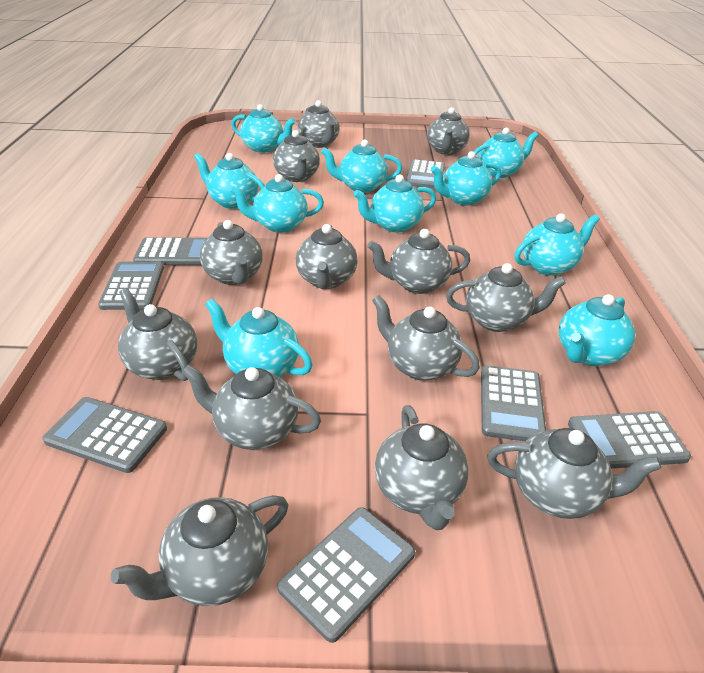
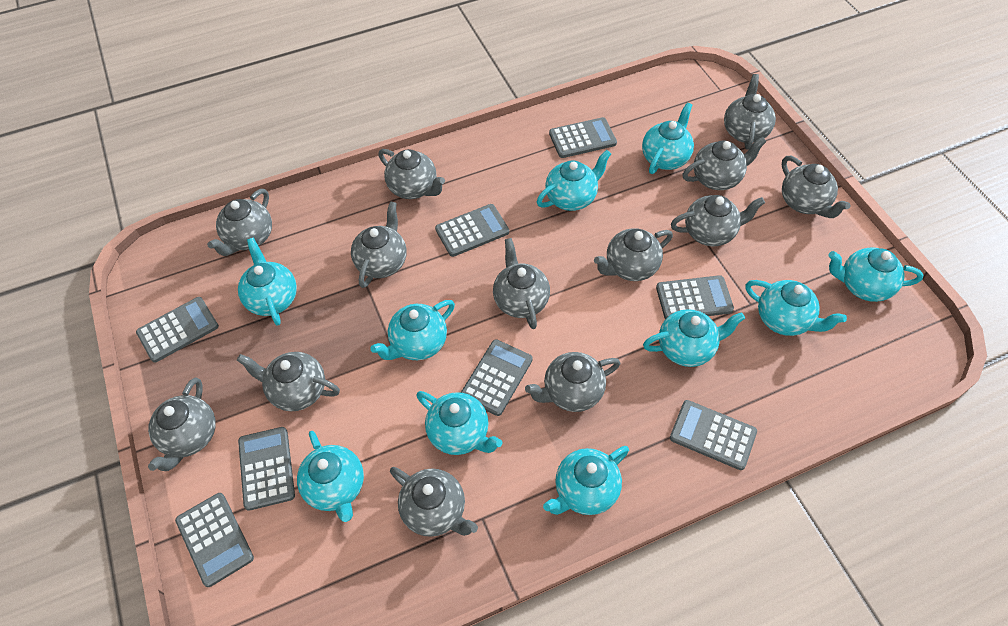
grey calculator: [42,397,167,473] [98,261,164,310] [133,237,207,265] [277,507,415,643] [406,159,445,189] [481,365,546,442] [568,411,691,469] = 7 -> [136,297,219,363] [175,493,254,587] [238,427,295,511] [435,204,509,257] [461,339,533,416] [549,117,617,158] [656,275,734,319] [670,400,757,470] = 8

